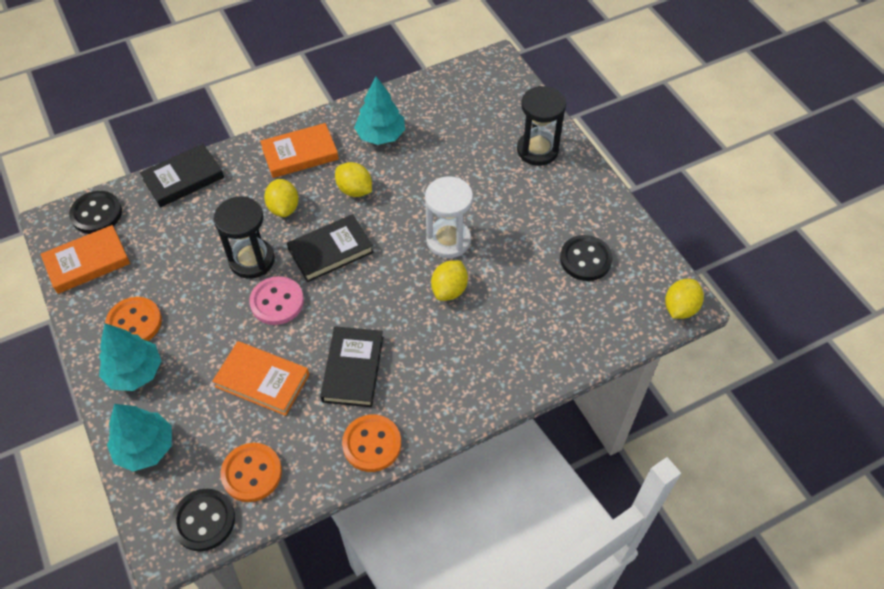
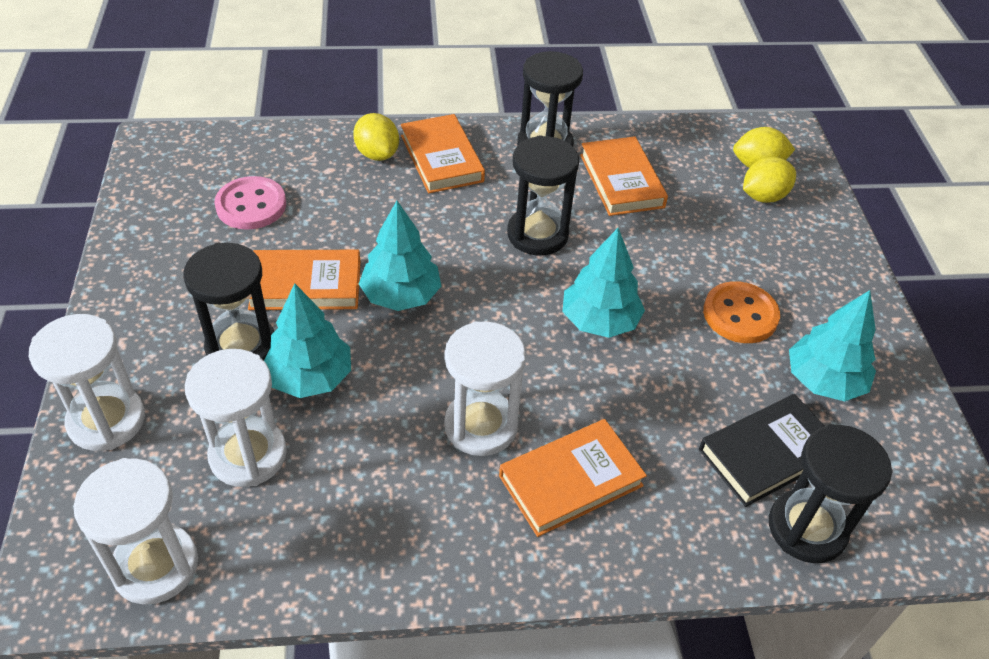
black book: [140,144,224,208] [287,214,374,282] [320,326,383,407] = 3 -> [699,394,825,507] = 1
black button: [69,191,122,234] [171,489,235,551] [560,235,613,281] = 3 -> none = 0
black hourglass: [214,196,275,279] [517,86,566,166] = 2 -> [183,243,274,361] [507,135,579,255] [517,51,583,146] [769,424,893,563] = 4
orange book: [40,225,130,294] [212,341,309,416] [260,123,339,178] = 3 -> [248,250,360,310] [401,114,485,193] [499,419,647,537] [580,136,668,216] = 4
orange button: [105,297,162,341] [220,443,282,502] [342,414,401,472] = 3 -> [703,281,780,343] = 1
turquoise tree: [99,323,161,391] [107,404,172,472] [354,76,405,145] = 3 -> [264,283,351,398] [359,201,441,311] [563,228,645,338] [789,290,876,401] = 4
white hourglass: [425,176,473,258] = 1 -> [29,314,145,451] [74,458,198,605] [185,349,287,487] [444,321,526,456] = 4
yellow lemon: [264,179,299,217] [335,162,372,197] [431,260,468,301] [665,279,704,319] = 4 -> [353,113,399,161] [733,127,796,168] [743,157,796,203] = 3

